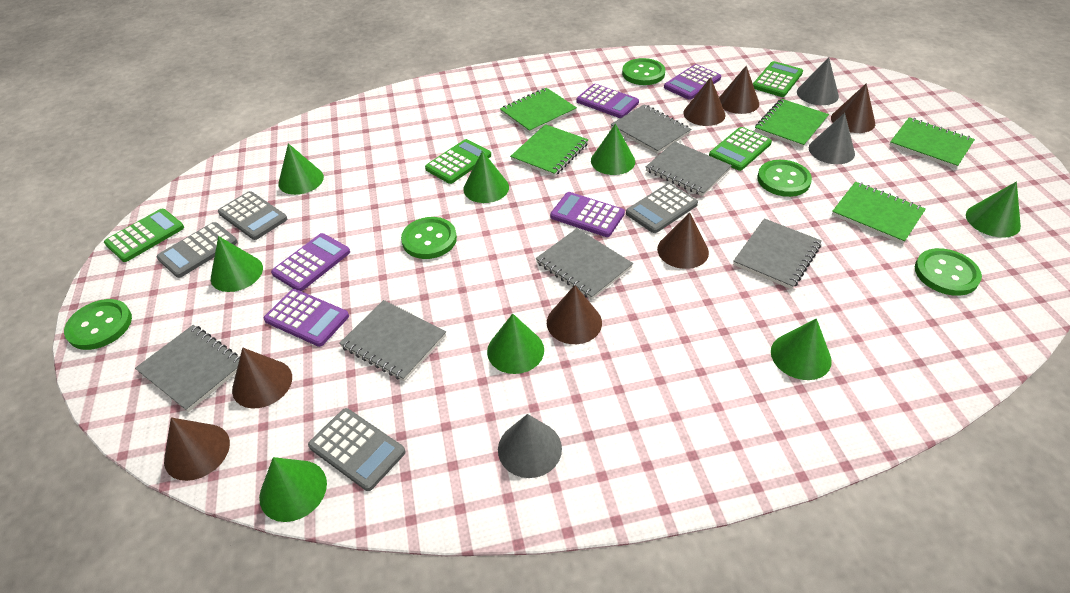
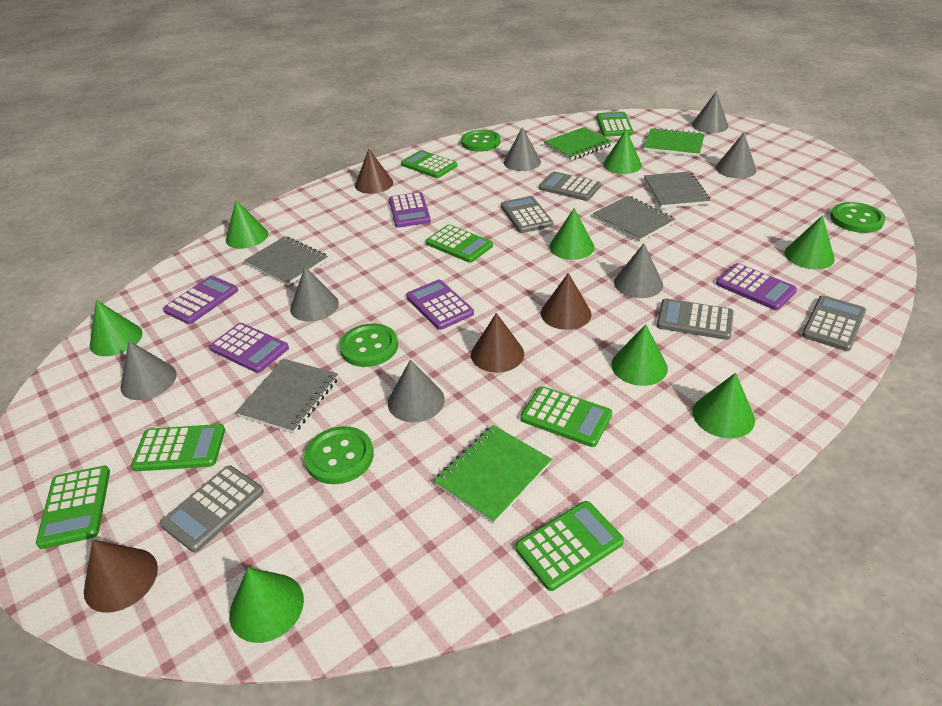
brown cone: [164,417,230,481] [232,348,292,408] [547,285,602,344] [657,212,709,269] [683,77,725,126] [719,66,759,114] [831,83,875,133] = 7 -> [84,540,158,613] [355,149,393,194] [471,313,524,373] [541,273,592,330] = 4
green button: [64,299,132,350] [401,217,457,259] [622,58,666,85] [757,160,812,197] [915,248,982,296] = 5 -> [304,426,374,484] [339,323,398,367] [461,130,500,152] [830,202,886,233] = 4
green calculator: [104,209,184,262] [425,139,491,184] [709,127,772,171] [753,61,803,97] = 4 -> [36,465,110,549] [131,424,225,471] [401,150,457,178] [426,225,493,263] [515,501,624,591] [520,386,612,447] [596,112,633,137] = 7
green notebook: [500,88,577,133] [510,124,589,177] [755,99,829,148] [832,182,926,244] [889,118,975,169] = 5 -> [434,425,552,524] [544,127,613,160] [644,128,705,157] = 3
grey calculator: [156,222,237,278] [218,191,287,240] [308,408,406,491] [626,183,698,233] = 4 -> [160,465,264,552] [501,196,553,233] [539,172,601,201] [657,299,733,340] [802,295,866,351] = 5
grey cone: [498,414,562,478] [797,57,839,105] [809,113,855,164] = 3 -> [121,341,177,400] [290,267,339,321] [388,360,445,422] [504,127,541,171] [614,243,663,298] [692,91,728,133] [716,133,756,178] = 7
grey notebook: [135,325,240,412] [339,300,446,381] [536,228,633,300] [611,104,691,154] [646,142,732,196] [733,218,822,289] = 6 -> [236,359,338,434] [244,236,328,286] [593,196,676,242] [644,171,710,208] = 4

